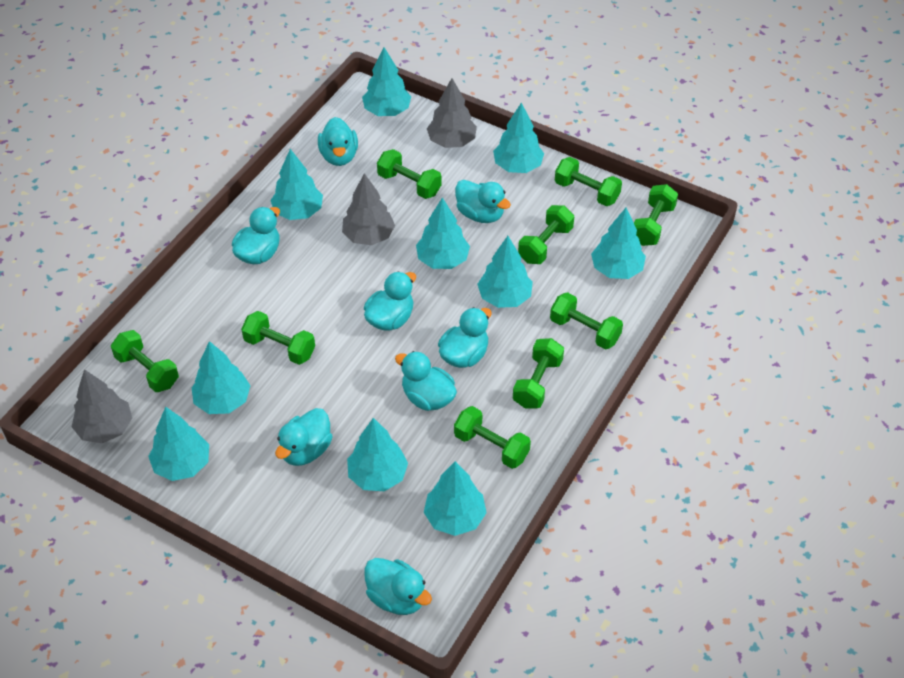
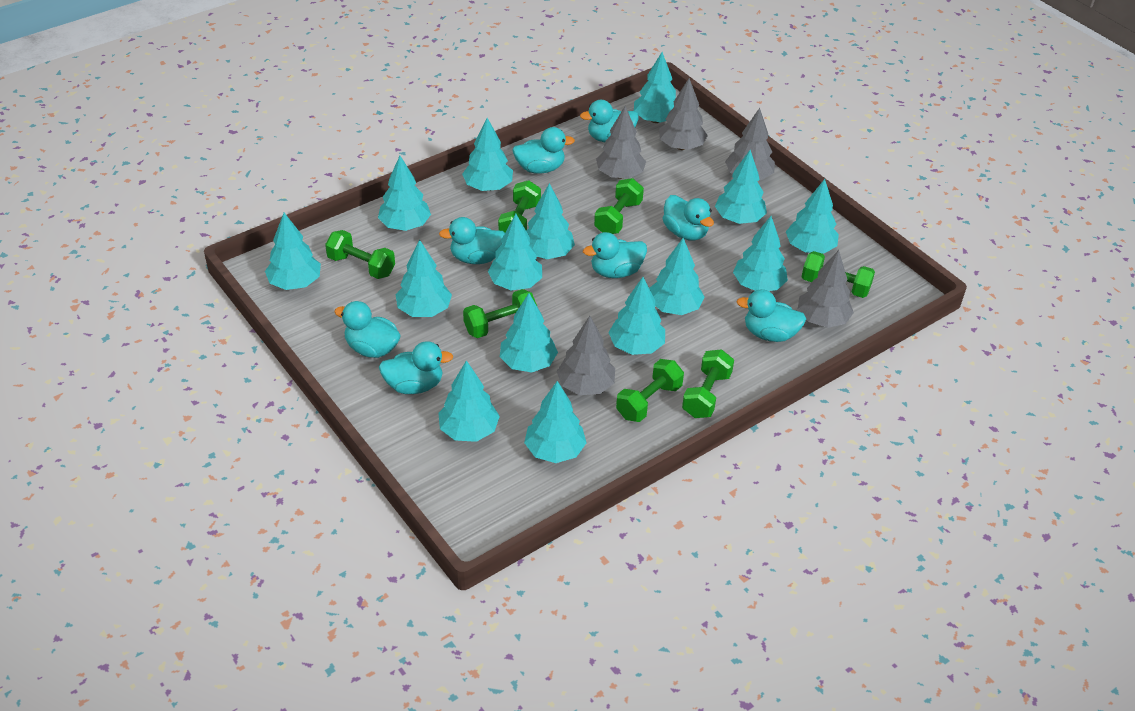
green dumbbell: [111,330,179,392] [241,311,315,365] [377,149,442,199] [454,406,531,469] [513,338,564,409] [518,205,574,264] [550,292,623,349] [555,157,622,206] [634,184,678,246] = 9 -> [325,230,395,279] [463,289,537,338] [498,180,541,232] [594,178,644,234] [616,359,684,422] [682,349,734,418] [801,251,875,298] = 7
grey tree: [72,369,132,443] [342,173,395,245] [427,78,477,148] = 3 -> [556,316,615,395] [596,106,646,179] [659,78,708,150] [725,108,775,180] [797,250,854,328] = 5
turquoise tree: [148,407,209,481] [191,341,251,414] [270,149,323,220] [347,418,408,491] [362,47,411,116] [416,197,470,269] [424,461,487,536] [477,236,533,308] [493,103,544,173] [591,208,646,279] = 10 -> [265,213,321,290] [378,156,431,231] [395,239,452,317] [438,360,500,442] [462,118,513,191] [488,214,542,290] [500,293,558,373] [524,381,587,463] [526,183,575,259] [608,277,665,355] [634,52,676,123] [650,238,704,315] [715,150,767,224] [733,216,788,291] [786,179,839,253] = 15

